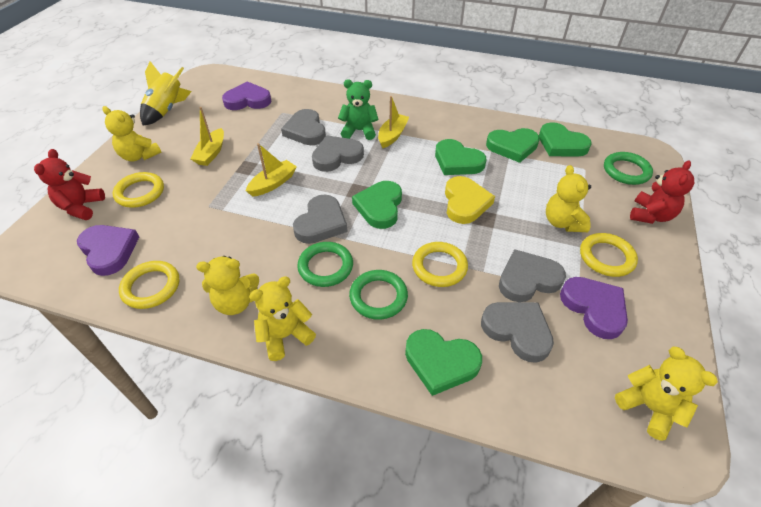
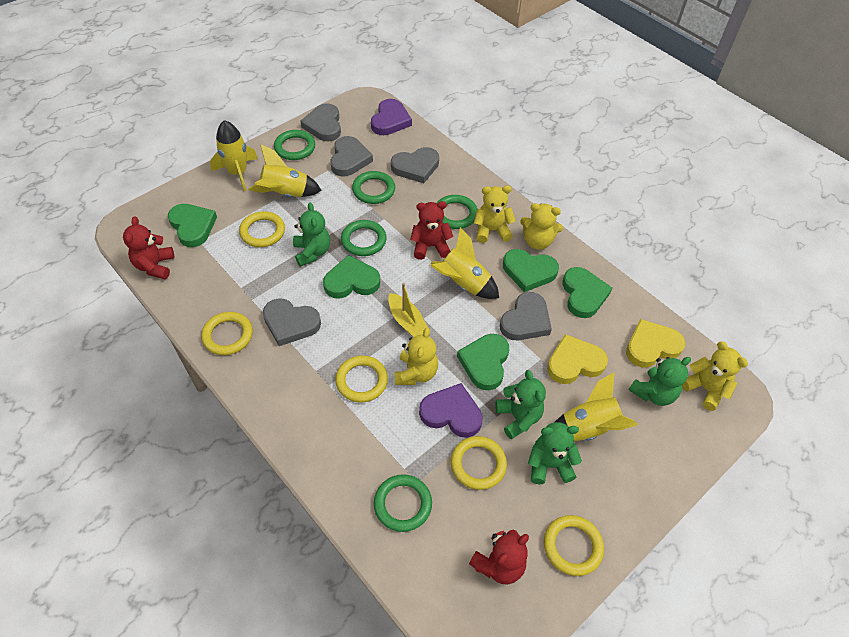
green ring: [297,242,353,287] [349,270,408,320] [604,152,653,185] = 3 -> [274,130,315,160] [341,220,387,256] [352,171,395,204] [374,474,432,532] [437,195,477,229] = 5
green teddy bear: [338,80,379,140] = 1 -> [293,202,330,267] [496,370,546,439] [528,422,582,484] [629,357,691,406] = 4
purple heart: [77,225,139,276] [222,81,271,110] [560,277,628,339] = 3 -> [371,99,412,135] [419,383,483,438] = 2
red teddy bear: [34,149,105,220] [630,160,694,224] = 2 -> [123,217,174,279] [410,201,454,260] [469,530,529,584] = 3
yellow boat: [190,107,224,166] [246,143,297,197] [378,96,409,148] = 3 -> [388,283,428,337] = 1
yellow heart: [445,176,495,224] = 1 -> [547,334,608,384] [626,319,685,368] = 2
yellow ring: [113,172,164,208] [119,261,179,309] [412,242,468,287] [580,233,638,277] = 4 -> [201,312,253,355] [239,211,285,247] [335,355,388,403] [451,436,507,490] [544,515,604,576] = 5
yellow rocket: [140,61,192,126] = 1 -> [210,120,258,191] [248,144,322,197] [430,227,499,299] [554,372,638,442] = 4
yellow teddy bear: [102,106,161,162] [196,256,259,315] [249,276,316,361] [546,165,591,232] [615,347,718,441] = 5 -> [395,328,438,385] [474,185,516,243] [520,203,563,250] [682,341,748,411] = 4

